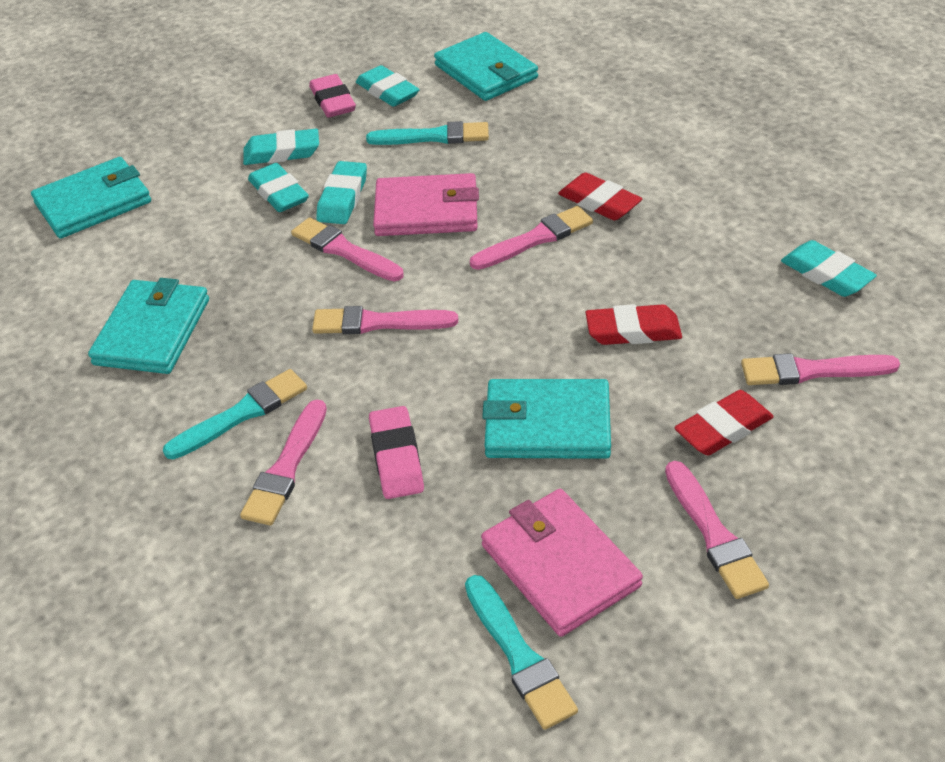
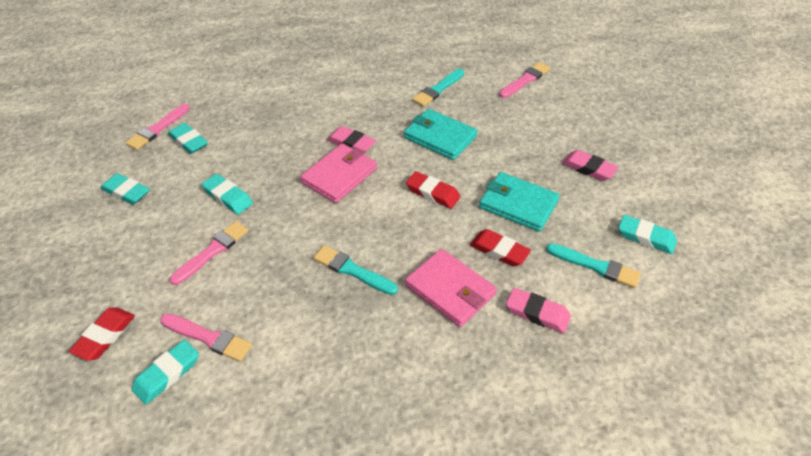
pink brush: [240,400,327,525] [291,217,404,281] [312,306,458,334] [470,206,593,270] [665,461,769,599] [741,353,900,385] = 6 -> [125,104,190,150] [160,314,252,362] [170,221,249,285] [499,62,551,98] = 4
pink eraser: [309,74,356,118] [369,406,424,499] = 2 -> [327,126,376,152] [506,288,571,333] [562,150,618,181] = 3
turquoise wallet: [31,157,151,239] [88,278,209,374] [434,32,538,101] [482,379,611,459] = 4 -> [404,109,477,160] [479,172,560,232] = 2

